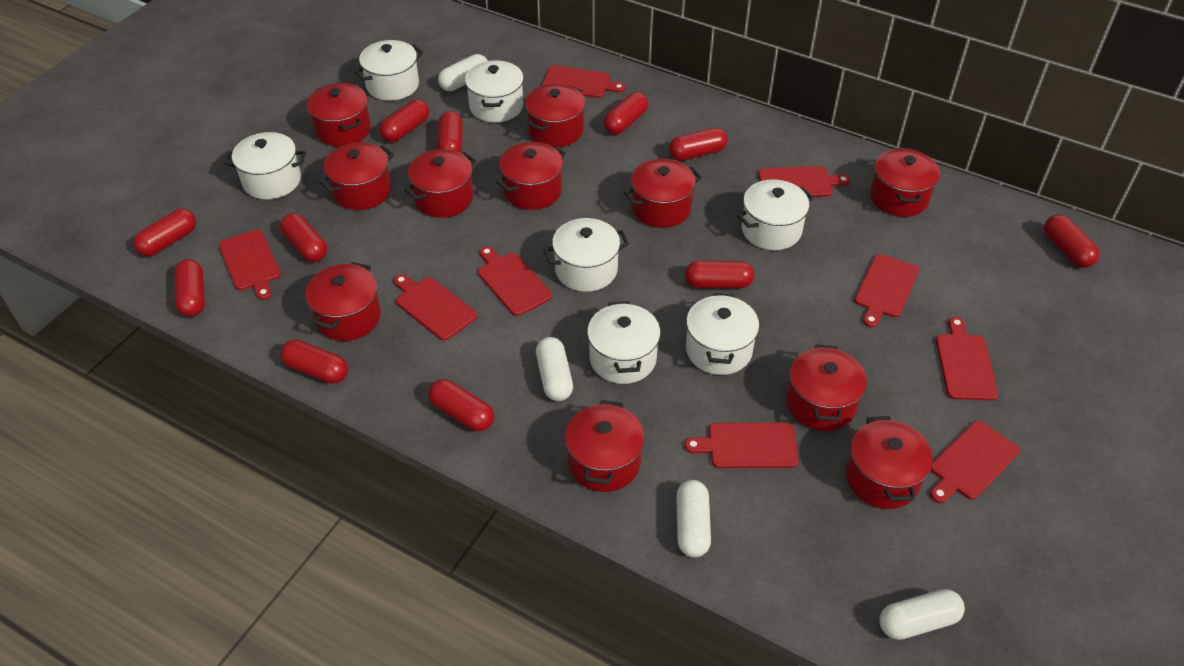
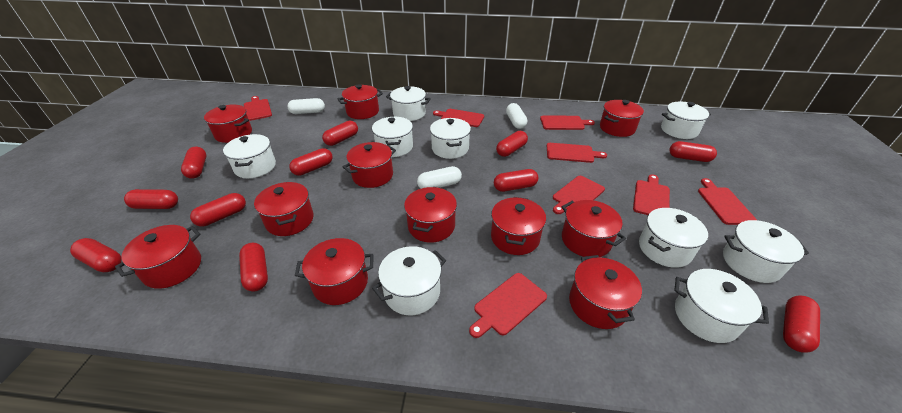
red cutting board: [218,229,281,300] [394,274,477,341] [478,246,552,316] [542,66,625,98] [685,423,799,468] [758,166,850,197] [854,254,919,328] [930,421,1020,503] [936,317,999,401] = 9 -> [244,96,272,121] [433,109,484,127] [469,273,547,338] [540,116,595,130] [547,143,607,163] [553,176,605,214] [633,174,670,215] [698,178,757,225] = 8
white capsule: [438,54,488,91] [536,337,573,401] [676,480,711,557] [880,589,965,640] = 4 -> [287,98,325,114] [417,166,462,189] [506,103,527,129] = 3
white pot: [224,132,306,199] [354,40,423,101] [465,60,524,122] [543,218,629,292] [587,301,661,384] [686,293,759,375] [737,179,814,250] = 7 -> [223,134,276,178] [372,117,413,157] [372,246,446,315] [386,86,431,121] [430,118,471,159] [639,208,708,268] [661,102,711,139] [674,269,769,343] [723,220,809,283] = 9

